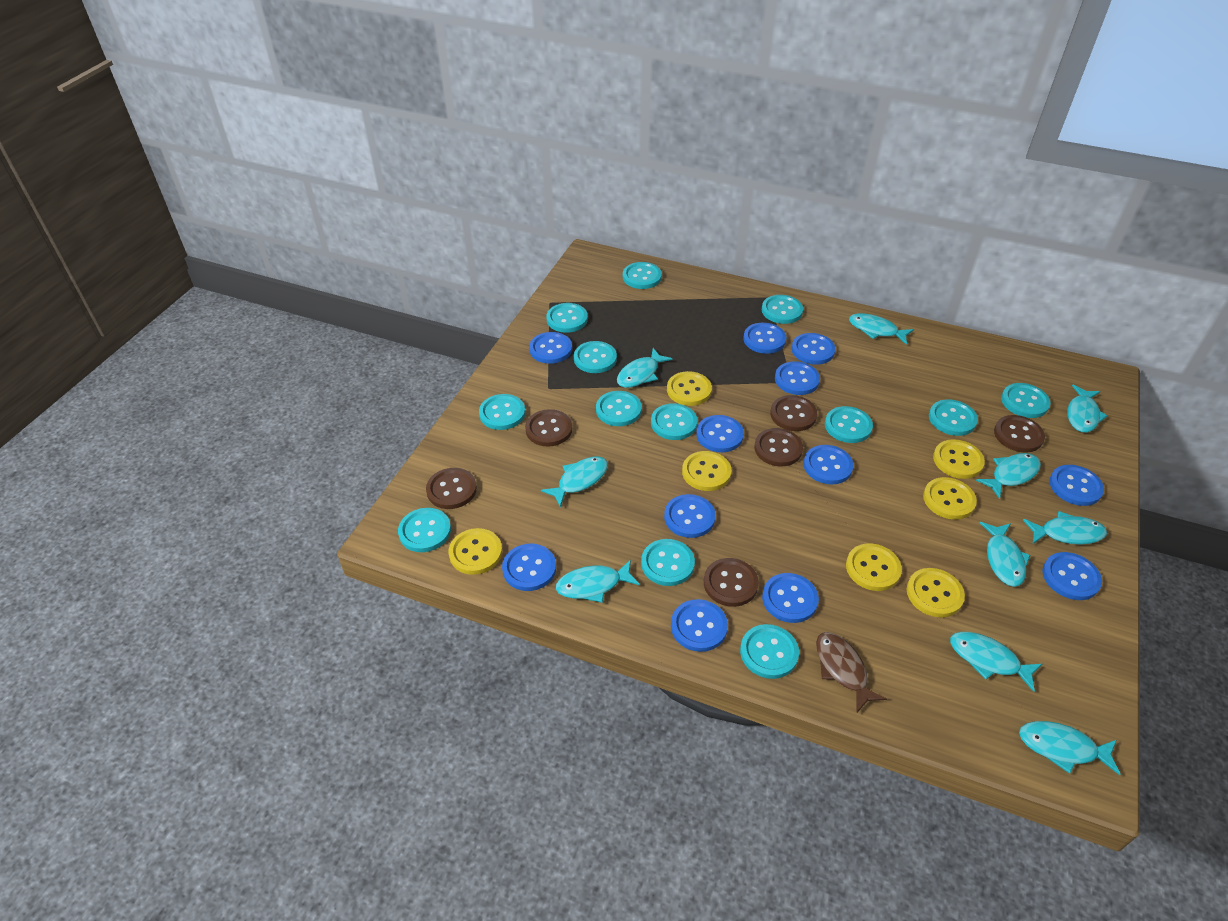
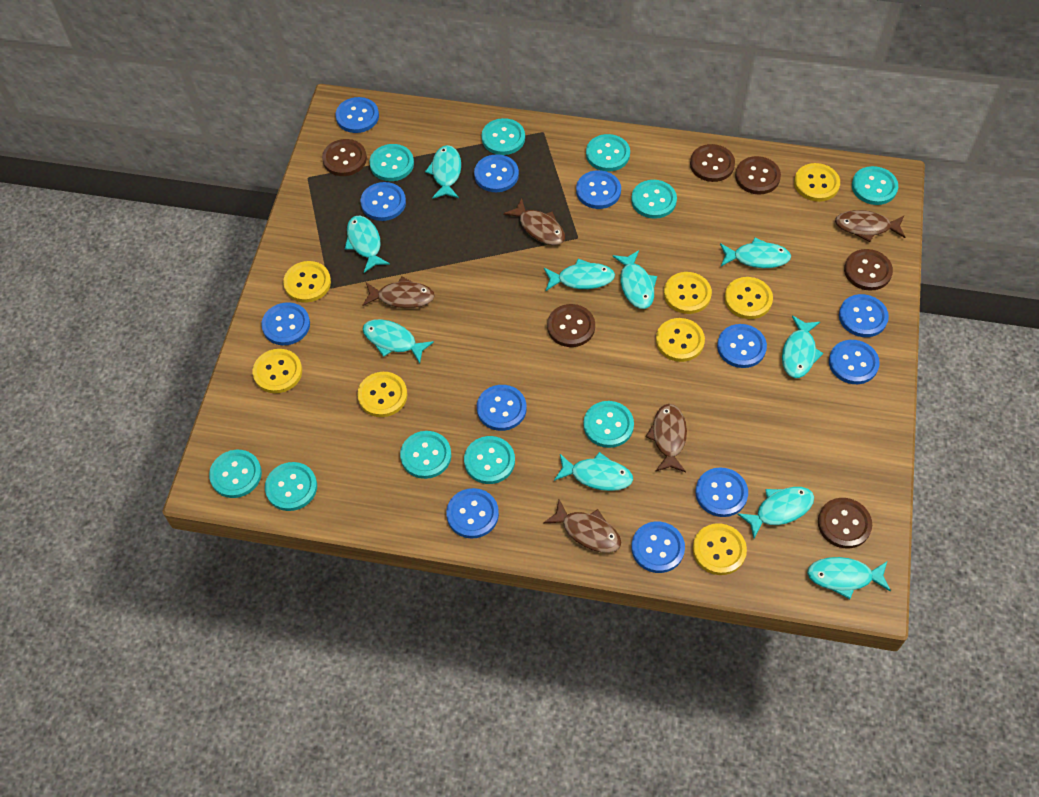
brown fish: [816,632,887,712] = 1 -> [363,277,435,308] [503,199,565,245] [543,500,622,553] [645,404,687,472] [835,210,905,242] = 5
turquoise button: [398,508,451,552] [479,394,525,430] [546,303,588,333] [574,341,617,373] [596,391,642,426] [623,262,662,289] [641,539,695,586] [651,403,698,440] [740,624,799,679] [762,295,803,324] [825,406,873,443] [929,399,978,436] [1001,383,1051,418] = 13 -> [209,450,262,498] [265,462,317,511] [369,144,414,181] [400,431,451,479] [464,436,515,484] [481,118,525,155] [583,401,634,448] [586,134,630,171] [631,180,677,219] [852,166,898,205] = 10
yellow button: [449,528,502,575] [667,371,712,406] [682,451,732,491] [846,543,902,591] [907,568,965,618] [923,477,977,520] [933,439,985,479] = 7 -> [252,349,302,393] [283,261,331,303] [357,372,407,417] [656,318,705,362] [664,272,712,314] [693,523,747,575] [724,277,773,319] [794,163,840,202] = 8

